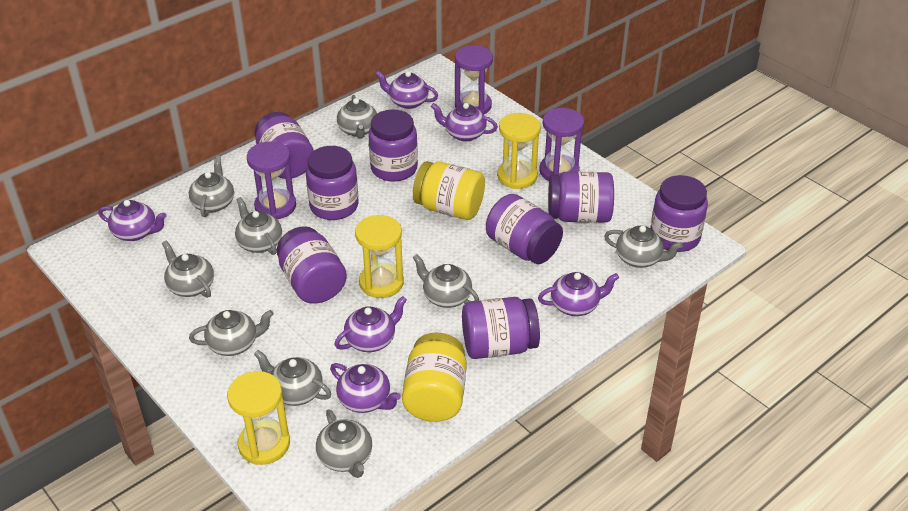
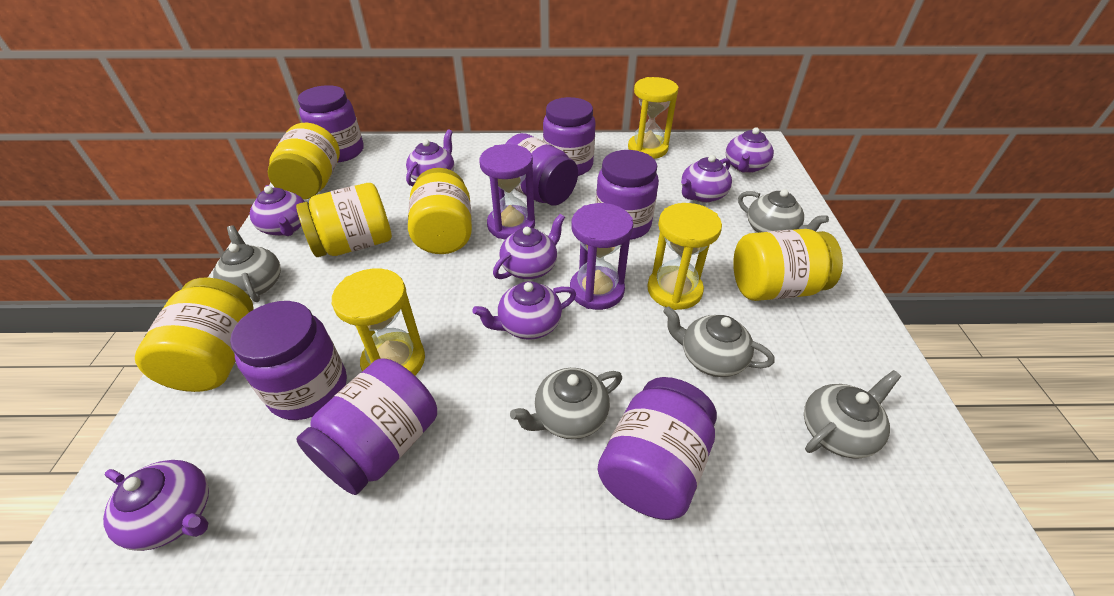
grey teapot: [162,241,214,298] [189,156,234,217] [189,310,274,356] [235,197,282,255] [254,350,331,406] [316,409,372,478] [337,95,377,138] [412,254,479,308] [604,226,683,268] = 9 -> [213,225,281,302] [510,368,622,439] [663,306,775,377] [738,189,829,233] [804,370,901,459] = 5
purple hourglass: [247,141,296,219] [455,45,493,114] [539,108,584,181] = 3 -> [479,144,535,240] [570,203,633,310] = 2
purple jar: [255,112,314,179] [277,226,347,304] [306,146,359,220] [368,110,418,182] [462,297,540,359] [486,194,563,264] [548,172,614,223] [650,175,708,252] = 8 -> [230,301,347,420] [297,359,437,495] [298,85,364,163] [505,133,578,206] [543,97,596,176] [596,150,659,240] [597,377,717,520] = 7
purple teapot: [98,200,166,241] [330,363,401,413] [334,296,407,352] [376,71,438,109] [431,103,498,142] [538,272,619,316] = 6 -> [103,460,209,551] [250,185,305,236] [406,129,454,186] [472,281,576,340] [493,214,565,279] [681,155,732,203] [726,128,774,173] = 7
yellow jar: [402,333,467,422] [413,161,485,220] = 2 -> [135,277,254,392] [268,123,340,199] [296,183,392,257] [408,168,472,254] [733,229,843,301] = 5

